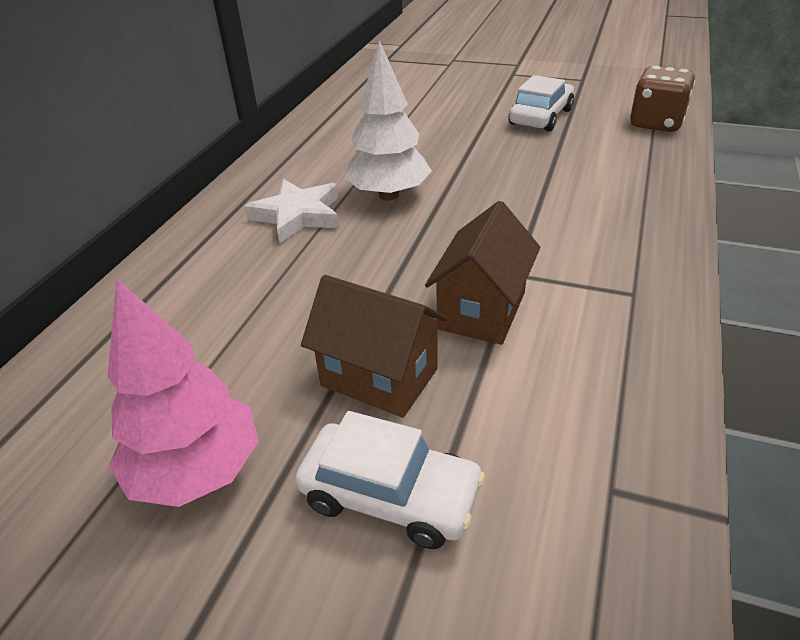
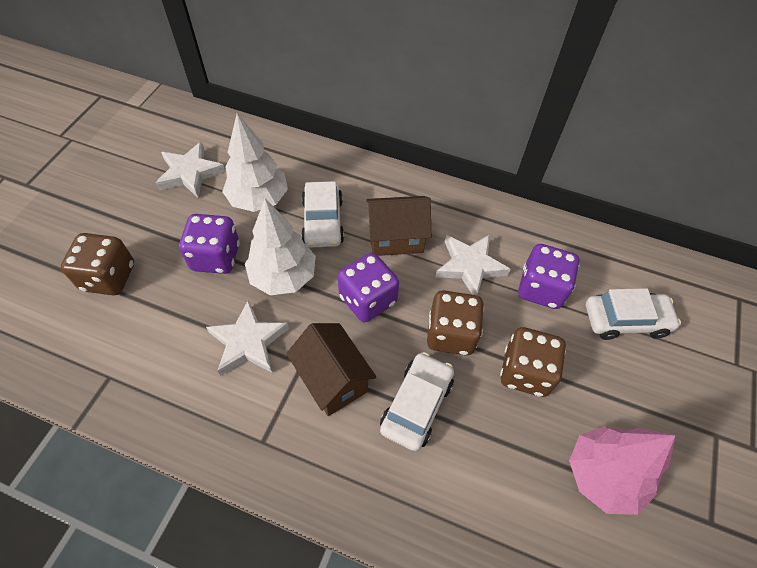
brown dice: [630,66,695,132] = 1 -> [61,233,134,295] [427,290,484,355] [500,327,566,397] = 3
purple dice: none = 0 -> [179,214,240,274] [338,253,399,322] [518,244,579,309] = 3
white car: [295,411,485,549] [509,75,574,131] = 2 -> [301,181,344,248] [380,352,454,451] [586,288,681,340] = 3
white star: [245,179,339,243] = 1 -> [156,141,225,198] [206,300,289,376] [435,234,511,295] = 3
white tree: [344,40,432,201] = 1 -> [222,114,288,212] [245,199,316,295] = 2

